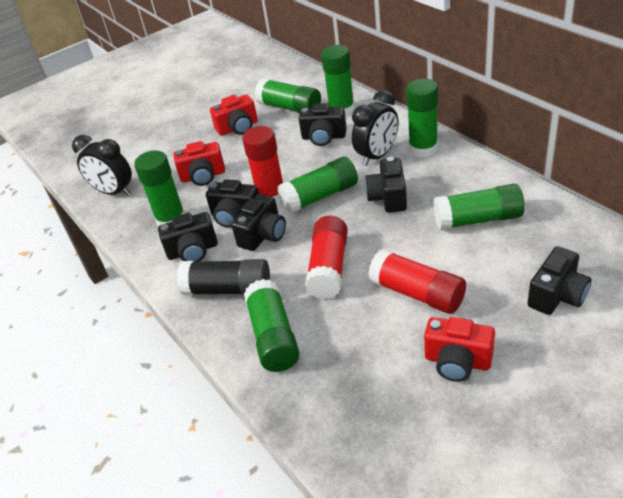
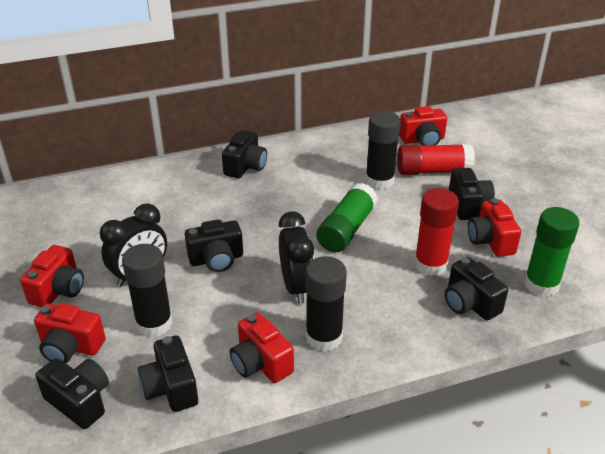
black glue stick: [177,259,270,295] = 1 -> [122,244,173,337] [305,256,347,351] [365,111,401,189] = 3
green glue stick: [134,150,185,227] [244,279,300,372] [255,78,321,113] [277,157,358,214] [321,45,355,117] [406,79,438,157] [433,184,525,230] = 7 -> [316,183,378,252] [524,207,580,297] = 2
red camera: [174,141,225,186] [210,94,258,136] [424,317,495,382] = 3 -> [20,245,84,307] [34,303,106,364] [230,312,294,383] [399,106,447,146] [468,198,521,257] = 5
red glue stick: [242,126,283,204] [305,216,348,299] [368,249,466,314] = 3 -> [397,144,475,175] [414,188,459,276] = 2

